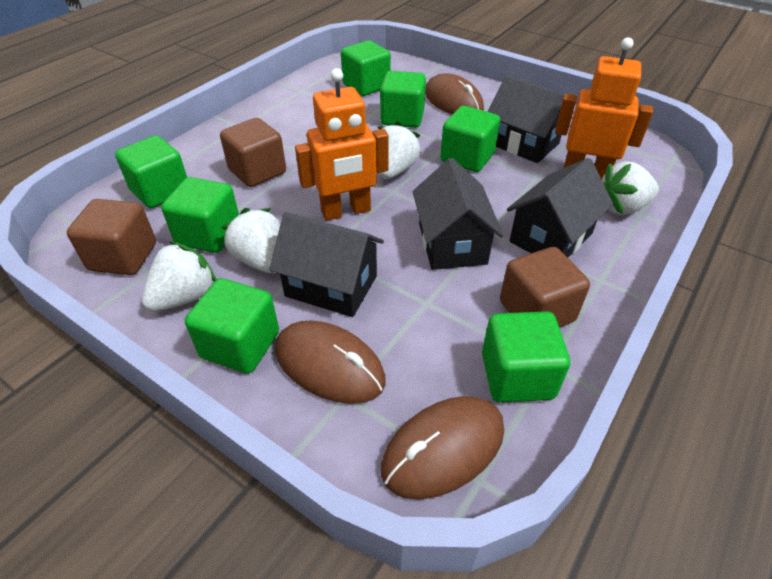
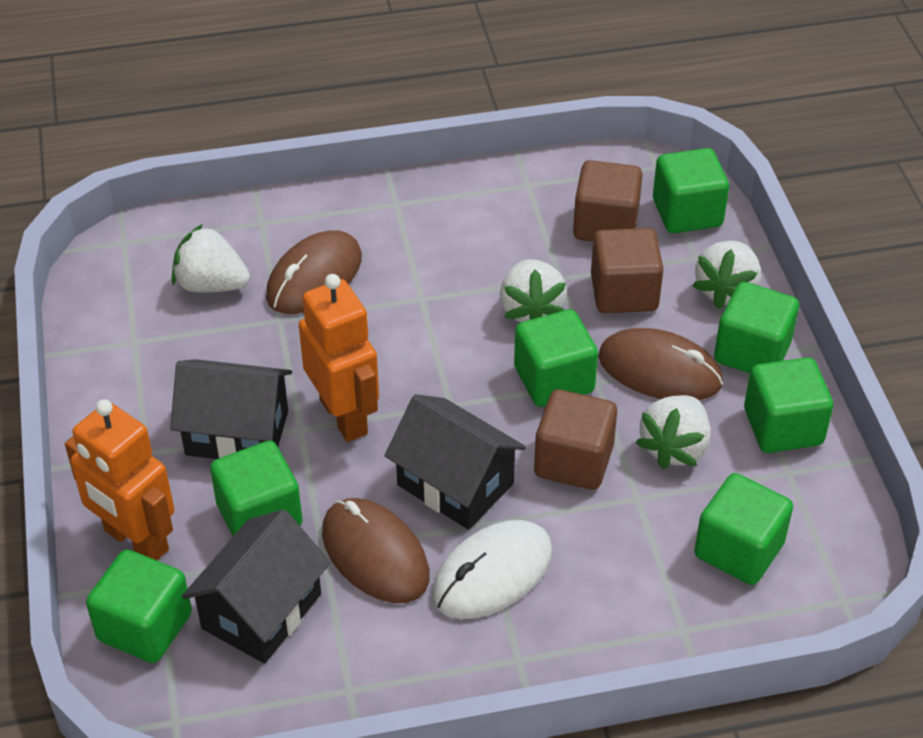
black house: [269,212,384,317] [412,158,504,270] [488,75,573,163] [507,158,613,257] = 4 -> [170,359,292,459] [182,510,331,664] [384,394,526,530] = 3
white mouse: none = 0 -> [432,520,553,619] = 1

